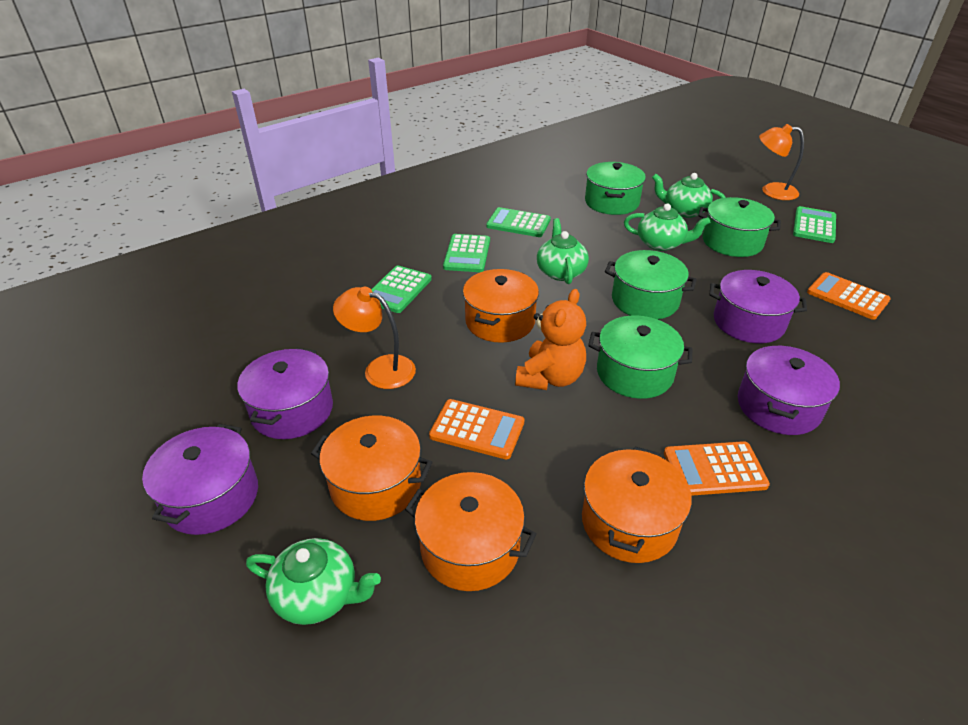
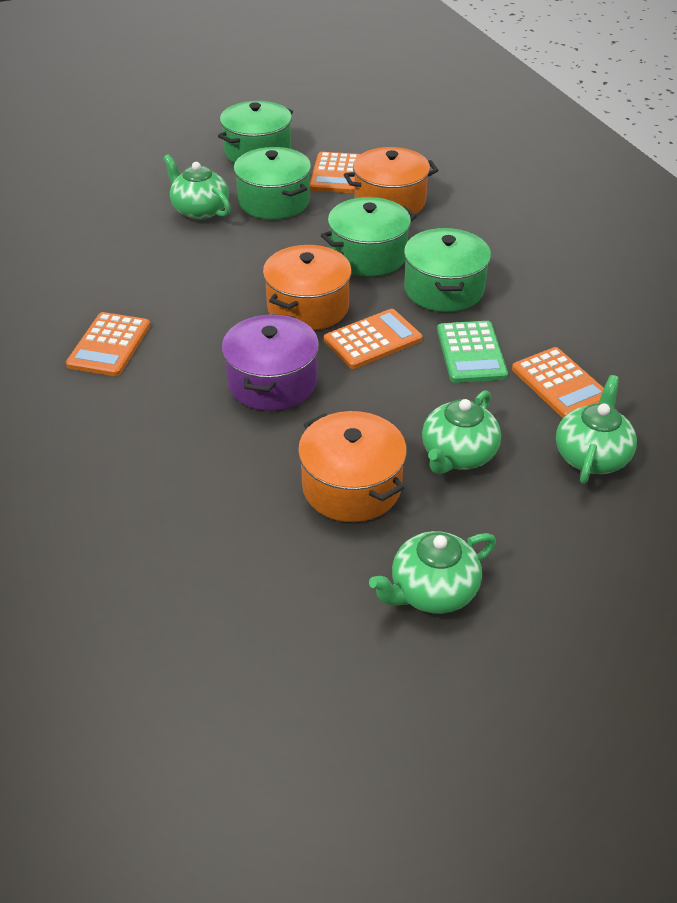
green calculator: [371,266,432,313] [443,234,490,272] [486,207,551,237] [793,206,836,243] = 4 -> [437,321,508,383] = 1
orange calculator: [429,399,524,459] [664,441,770,496] [807,272,891,320] = 3 -> [66,312,150,376] [310,152,360,193] [324,309,422,369] [512,347,604,418] = 4
orange lamp: [333,287,416,389] [759,124,804,200] = 2 -> none = 0
orange pot: [311,416,433,521] [405,472,536,591] [463,269,539,343] [582,447,692,563] = 4 -> [263,245,352,330] [298,411,407,522] [344,147,439,214] = 3
orange teddy bear: [515,289,586,390] = 1 -> none = 0
purple pot: [142,424,258,535] [237,348,333,439] [710,270,807,343] [738,346,840,435] = 4 -> [222,314,319,411] = 1

